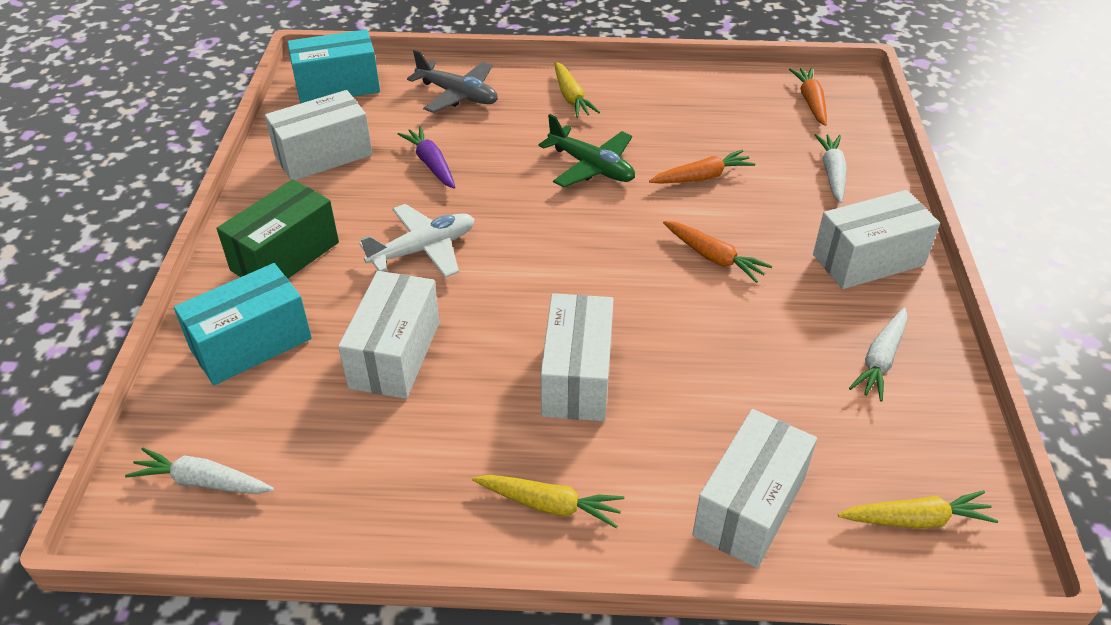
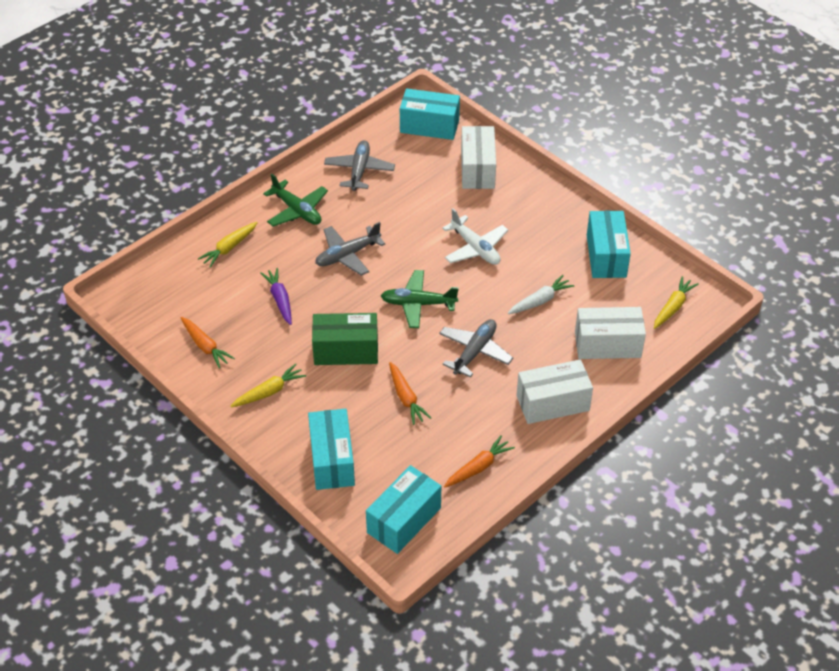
green plane: [538,114,635,188] = 1 -> [263,174,328,227] [381,270,459,328] = 2
grey plane: [407,50,498,113] = 1 -> [315,222,386,276] [324,140,395,191] [439,319,513,378] = 3
turquoise box: [174,263,312,385] [287,29,380,104] = 2 -> [308,409,355,490] [366,465,441,554] [400,88,460,140] [587,211,631,278] = 4
white box: [265,90,373,180] [338,271,440,399] [540,293,614,421] [692,409,817,568] [813,190,940,289] = 5 -> [461,126,496,189] [516,359,593,424] [575,307,646,359] = 3
white carrot: [125,448,274,494] [815,134,847,203] [849,307,907,402] = 3 -> [508,275,574,314] = 1

